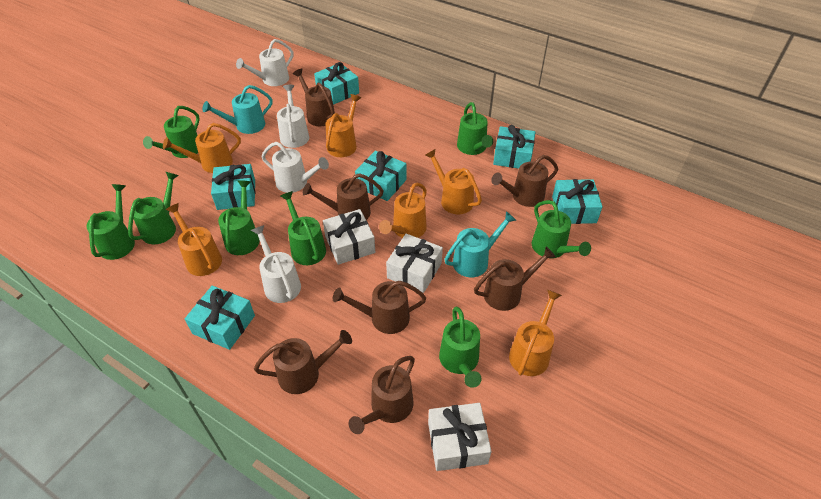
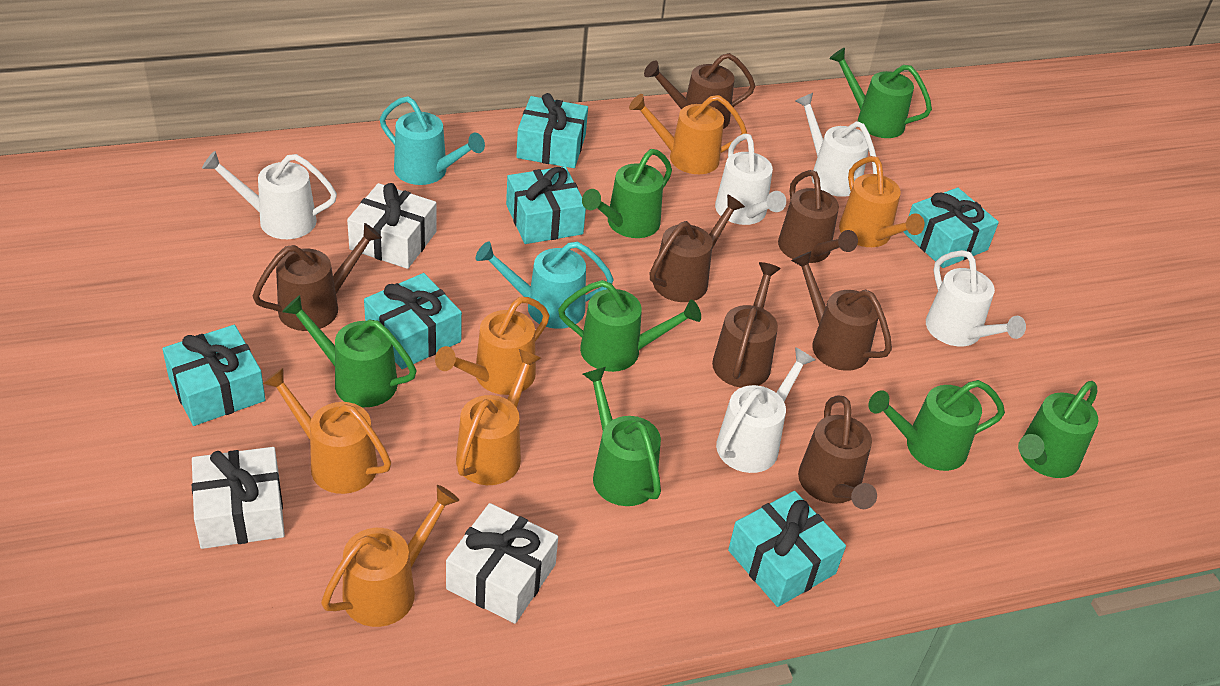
green watering can: [86,184,135,260] [128,172,179,244] [143,106,200,158] [218,180,260,255] [281,191,326,265] [439,307,482,388] [457,102,493,155] [532,200,591,258] = 8 -> [282,295,417,407] [558,280,701,372] [582,149,672,238] [583,367,661,506] [829,48,932,138] [868,380,1005,471] [1018,381,1098,478] = 7
white watering can: [236,39,293,86] [251,225,301,303] [261,142,329,193] [277,85,309,148] = 4 -> [202,151,337,239] [715,134,786,225] [716,347,815,473] [796,93,877,197] [926,250,1026,347] = 5

